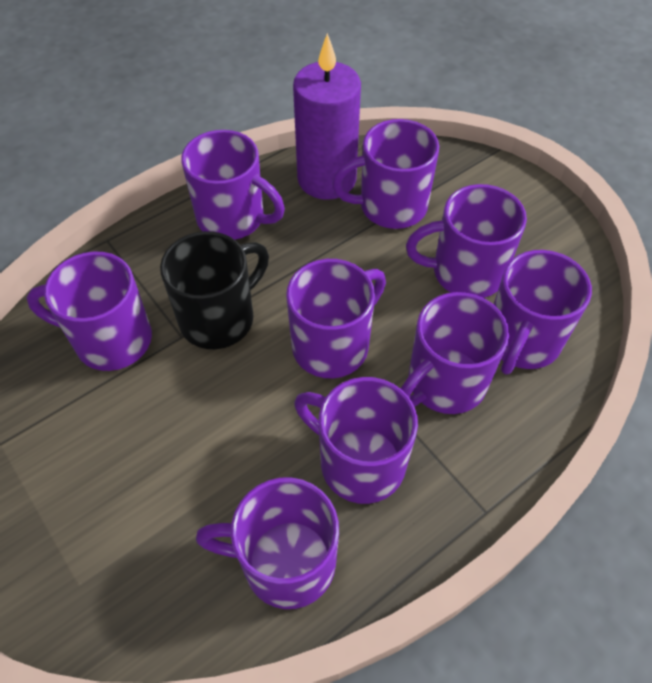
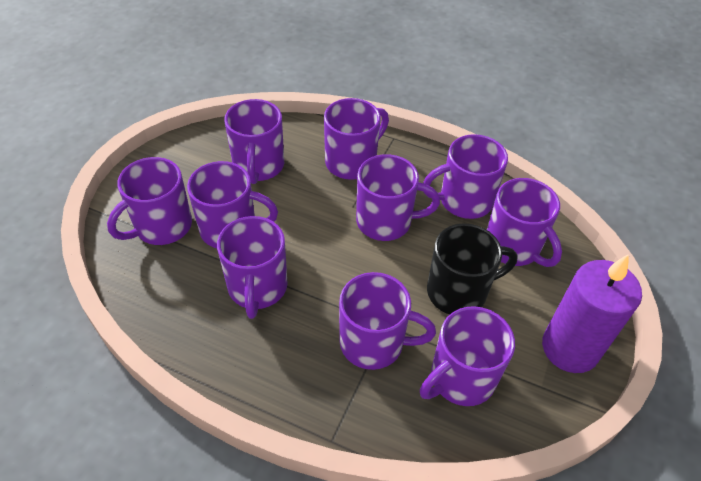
purple mug: [26,251,152,371] [181,130,285,240] [196,477,339,609] [286,259,386,378] [294,377,418,504] [332,119,439,229] [401,292,509,414] [406,184,527,298] [494,250,592,374] = 9 -> [107,157,192,245] [187,161,278,248] [217,216,288,319] [224,99,284,184] [324,98,389,180] [339,272,436,370] [356,154,440,241] [420,306,515,406] [423,134,508,219] [487,178,562,267] = 10

